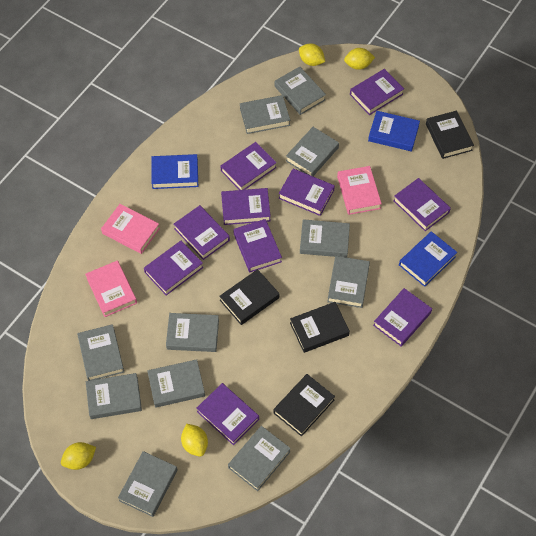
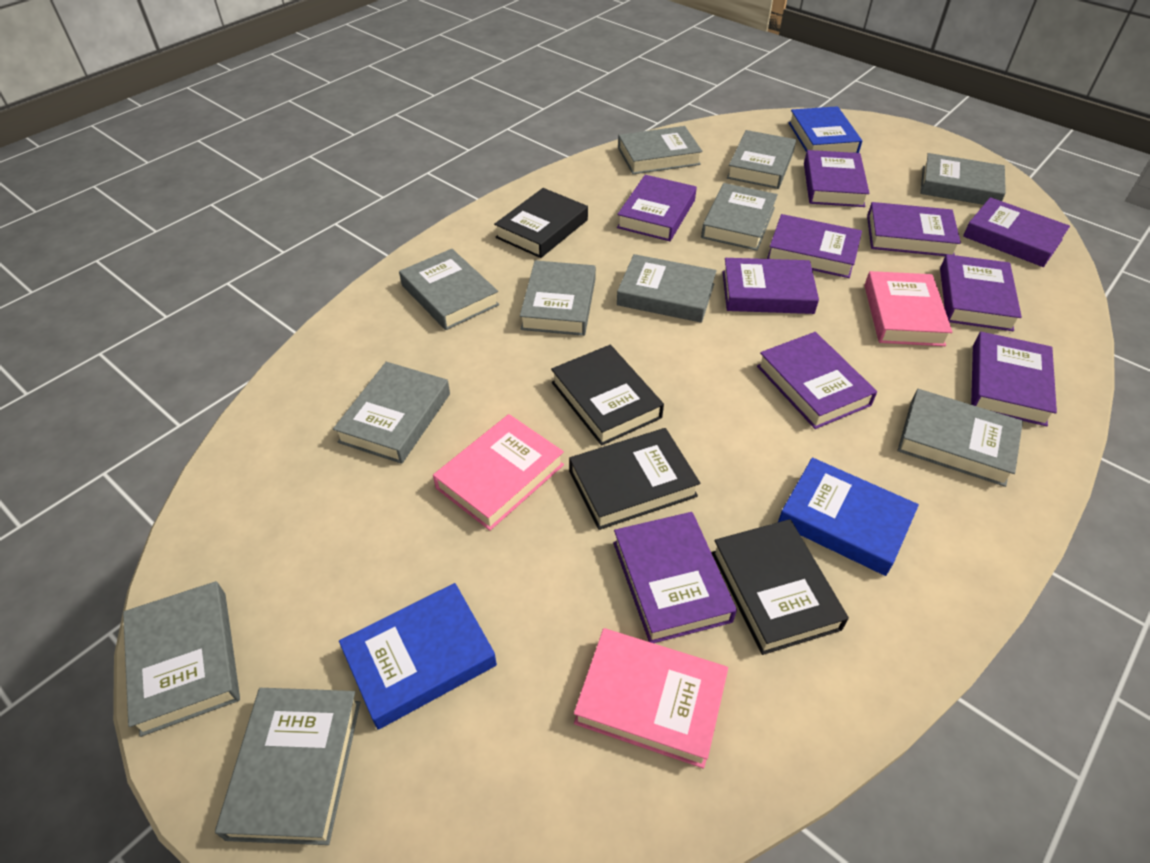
yellow lemon: [61,442,96,470] [181,424,208,457] [299,44,325,66] [344,48,375,70] = 4 -> none = 0

